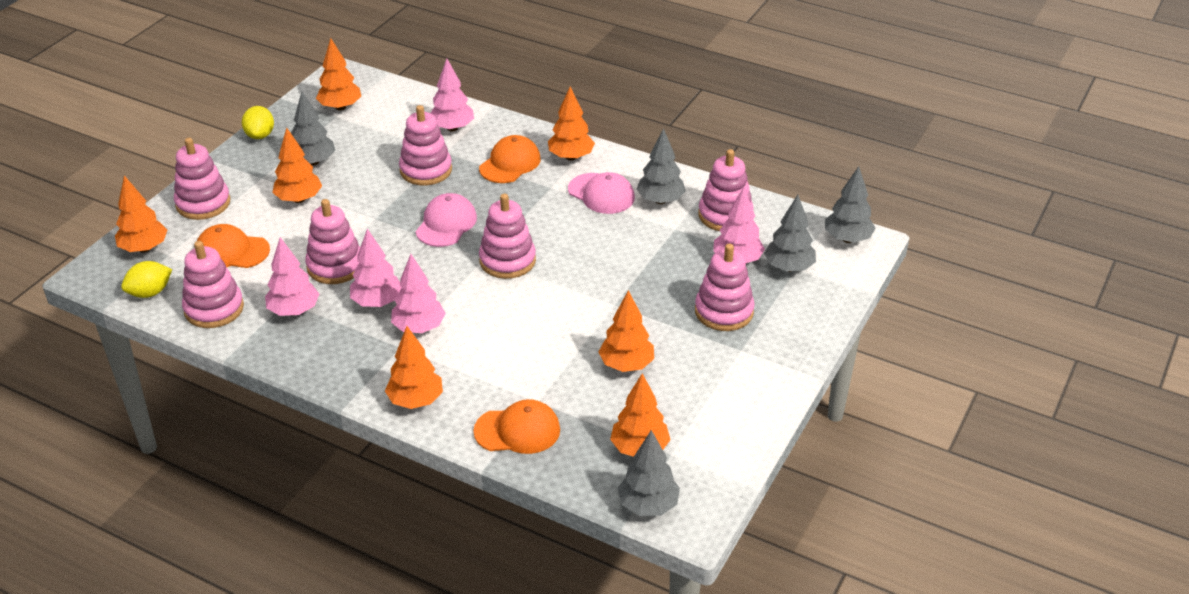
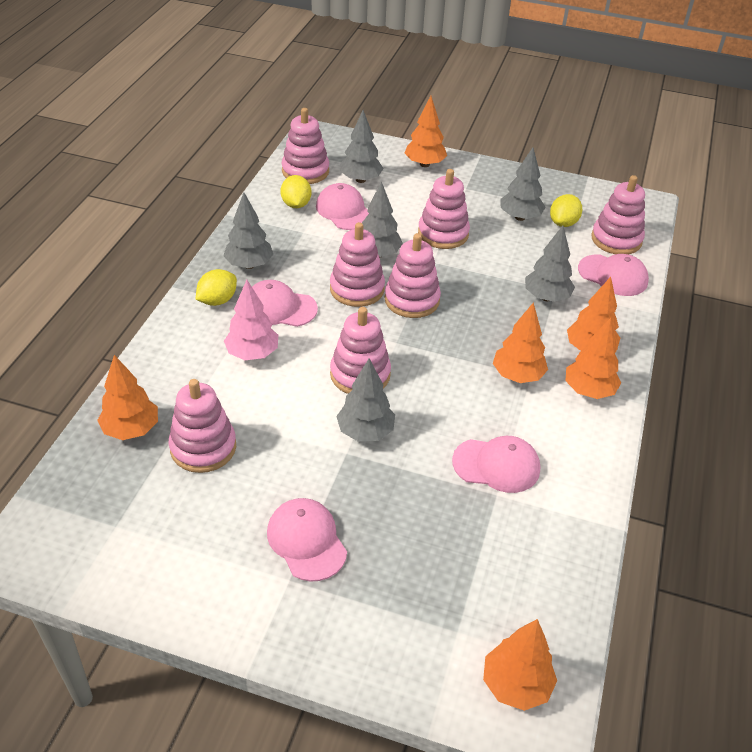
grey tree: [291,92,335,166] [617,430,680,516] [636,128,686,204] [764,195,816,272] [825,166,876,243] = 5 -> [223,192,273,269] [336,358,395,441] [340,110,384,183] [362,182,403,258] [500,148,545,221] [525,226,575,302] = 6
orange cap: [197,224,270,268] [473,399,560,454] [479,135,541,183] = 3 -> none = 0
orange tree: [115,175,167,253] [272,127,322,203] [316,38,361,110] [385,326,443,409] [548,86,595,161] [599,290,654,372] [610,373,671,457] = 7 -> [97,355,158,440] [405,96,447,167] [483,619,557,711] [493,302,548,383] [566,318,621,399] [567,277,620,351] = 6
pink cap: [415,193,477,247] [568,172,635,214] = 2 -> [252,280,318,327] [267,498,347,582] [316,183,369,230] [452,436,540,493] [578,254,649,296] = 5
pink tree: [265,237,319,316] [350,228,402,307] [391,254,446,333] [430,59,474,131] [713,187,765,263] = 5 -> [224,280,278,360] = 1
yellow lemon: [121,261,172,298] [242,106,274,139] = 2 -> [196,269,237,306] [280,175,311,208] [550,194,582,227] = 3

